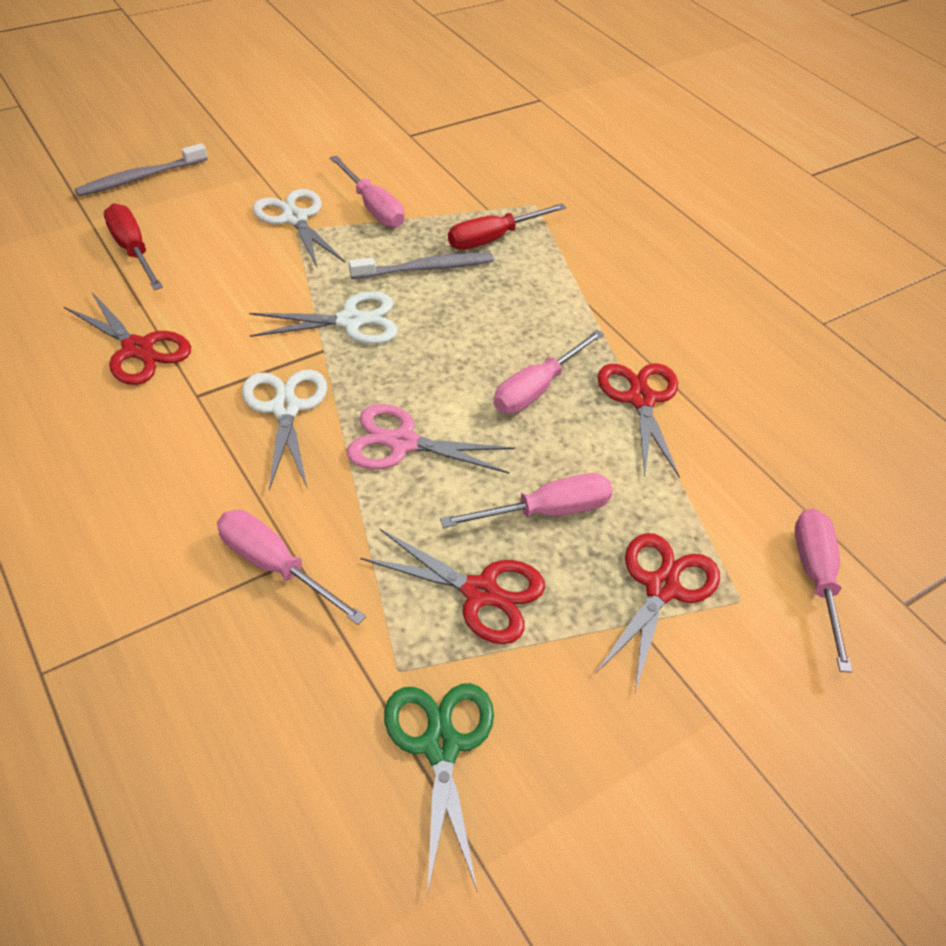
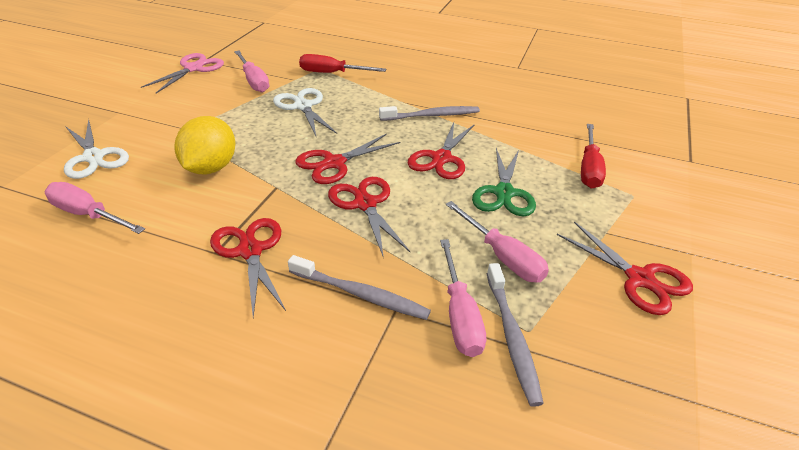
grey toothbrush: [75,143,208,196] [349,253,494,279] = 2 -> [288,255,431,320] [379,106,480,121] [487,263,544,407] = 3
pink screwdriver: [217,510,366,625] [330,155,404,228] [440,473,613,528] [493,330,604,414] [795,509,852,673] = 5 -> [45,182,145,234] [234,51,269,92] [440,239,486,357] [446,201,549,283] = 4
red scissors: [63,291,191,385] [360,528,545,644] [596,533,720,692] [597,363,680,478] = 4 -> [210,218,286,318] [295,134,400,184] [328,177,410,259] [407,122,475,179] [557,221,693,315] = 5
white scissors: [242,370,327,490] [249,291,398,344] [253,189,345,269] = 3 -> [64,119,129,179] [273,88,337,136] = 2
yellow lemon: none = 0 -> [174,116,235,175] = 1

